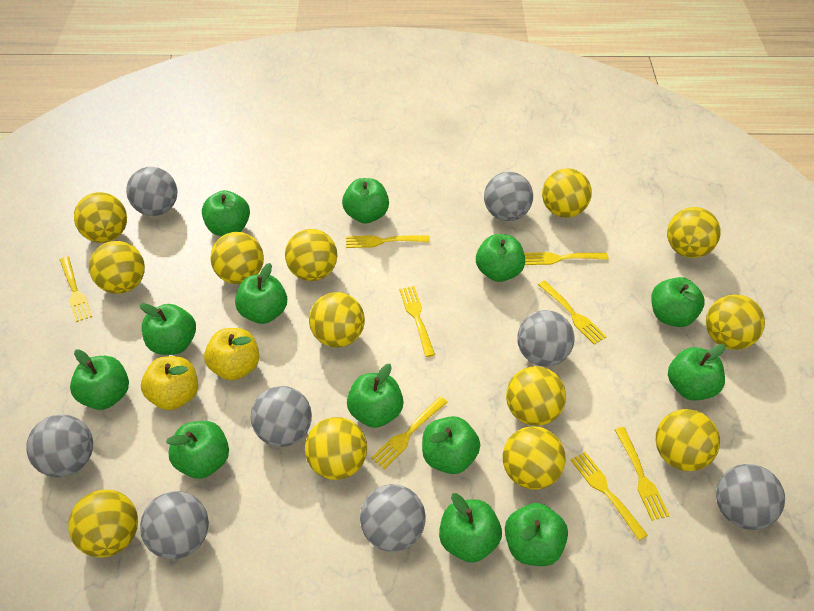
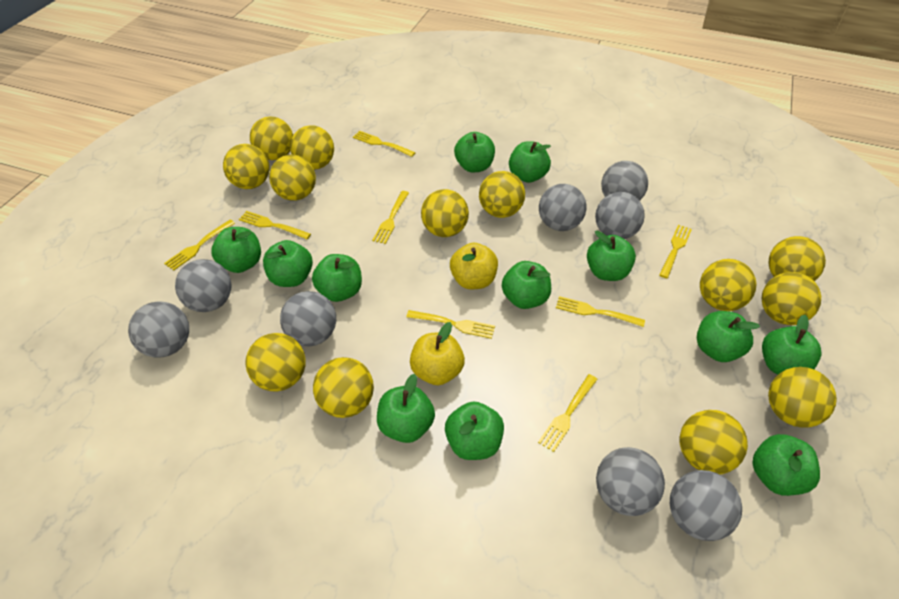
green apple: [70,349,129,410] [140,303,196,355] [166,421,229,479] [202,190,250,236] [235,263,287,324] [342,178,389,224] [347,364,404,428] [422,416,480,474] [439,493,502,563] [476,234,525,282] [505,503,568,566] [651,277,705,327] [668,344,725,401] = 13 -> [211,227,261,273] [263,240,313,287] [312,254,362,302] [377,374,435,443] [445,402,504,460] [454,132,495,172] [502,261,551,309] [509,141,551,183] [587,231,636,281] [697,311,760,362] [753,434,820,496] [762,315,821,374] = 12

